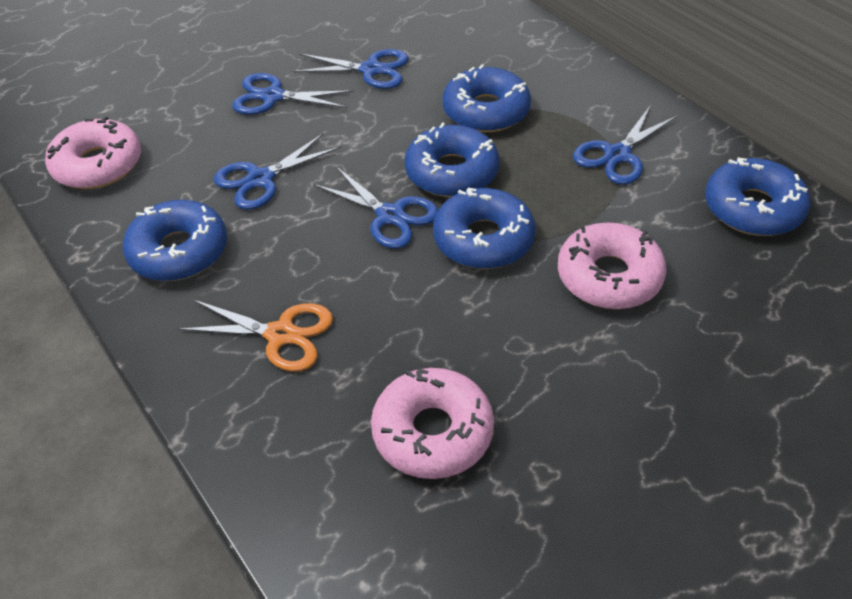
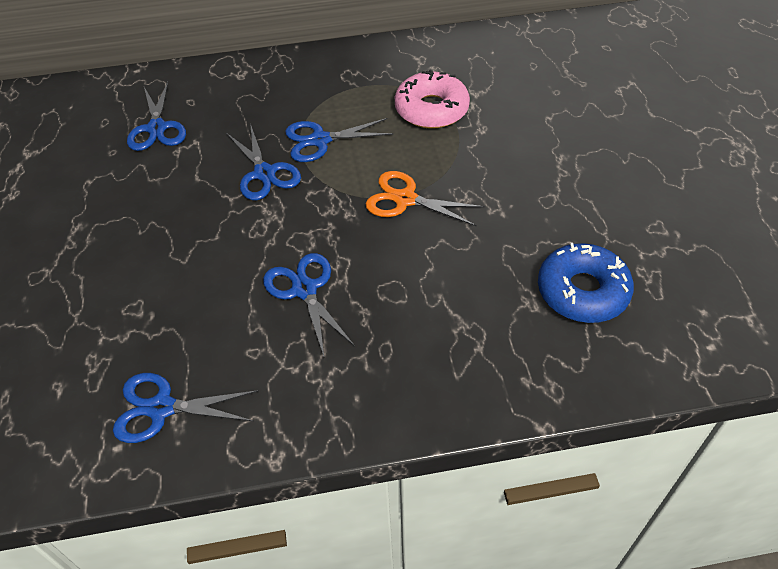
blue donut: [123,200,227,281] [404,122,499,197] [433,188,536,269] [443,64,531,132] [705,157,811,236] = 5 -> [538,243,634,323] = 1
pink donut: [45,116,141,189] [371,368,494,479] [558,223,667,309] = 3 -> [395,70,470,129] = 1

